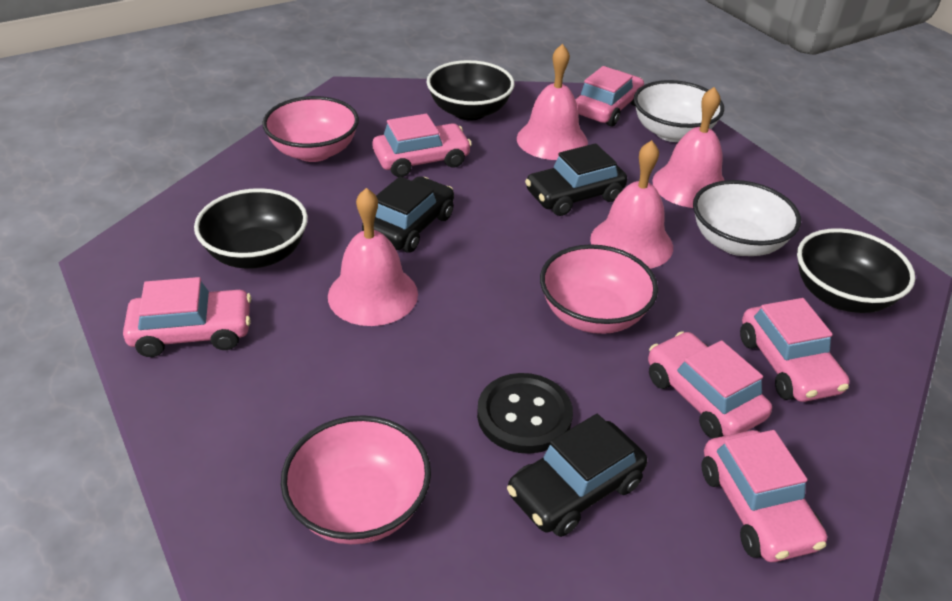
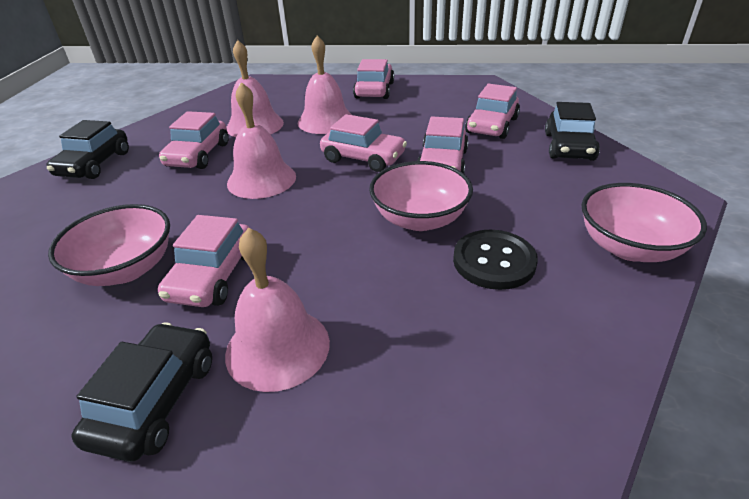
black bowl: [194,188,308,269] [426,60,515,121] [797,228,915,313] = 3 -> none = 0
white bowl: [634,80,724,142] [693,180,801,256] = 2 -> none = 0

